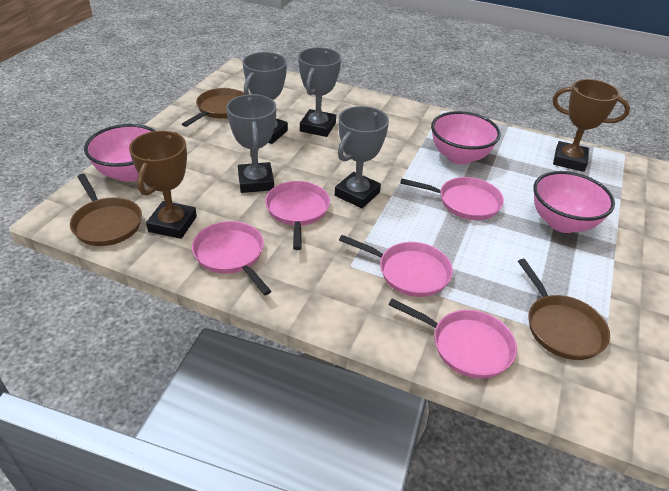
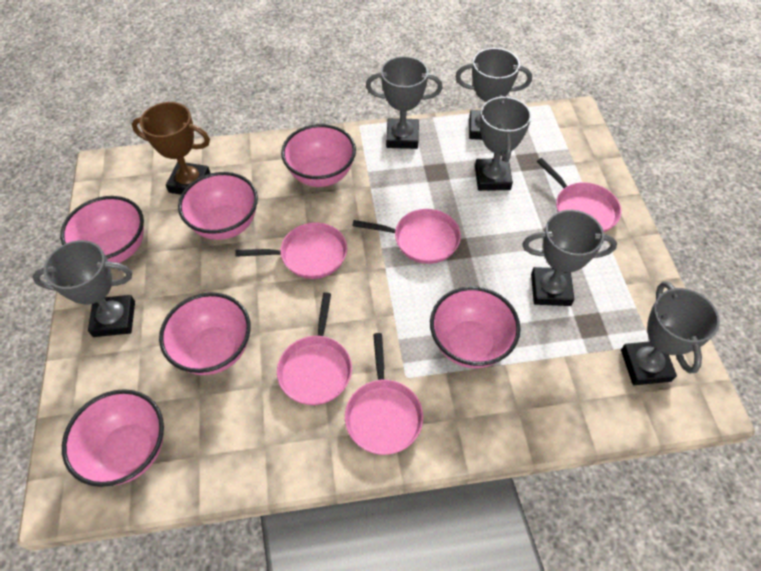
brown pan: [70,174,142,246] [182,88,245,127] [518,259,610,360] = 3 -> none = 0
brown trophy: [129,131,197,239] [553,79,630,172] = 2 -> [132,102,210,195] = 1
grey trophy: [226,94,276,193] [243,52,288,144] [298,47,341,137] [335,106,389,208] = 4 -> [32,240,135,337] [366,56,443,149] [456,48,532,140] [475,95,532,191] [522,210,617,306] [621,281,720,385] = 6
pink bowl: [84,124,156,182] [431,111,501,165] [533,171,615,233] = 3 -> [60,196,144,263] [62,389,164,487] [159,292,251,375] [178,172,258,240] [281,124,356,187] [430,286,520,368] = 6

